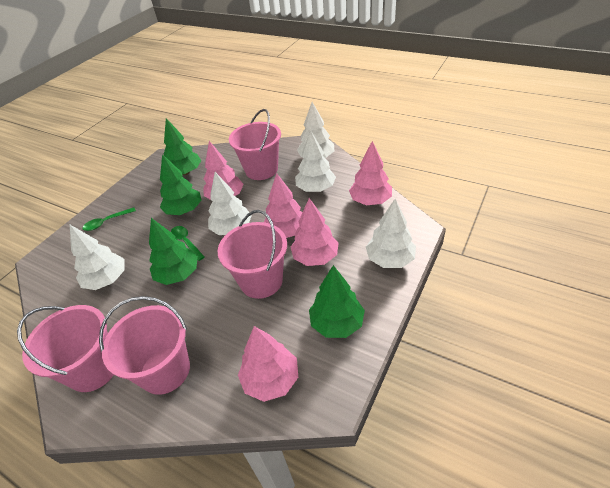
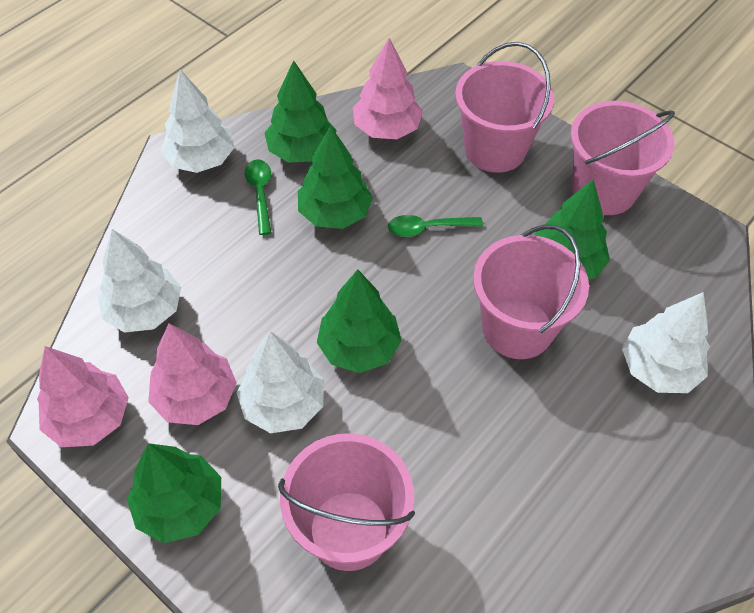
green tree: [149,218,198,285] [160,154,202,215] [163,118,201,175] [309,265,365,338] = 4 -> [127,443,221,543] [265,60,337,163] [298,125,373,229] [317,269,402,373] [535,179,610,280] = 5
pink tree: [203,141,243,199] [238,326,298,402] [264,173,303,238] [291,198,339,266] [349,141,392,205] = 5 -> [37,346,129,447] [148,323,237,425] [353,38,423,139] = 3
white tree: [70,225,124,290] [208,172,252,235] [295,131,336,192] [297,102,334,158] [366,199,416,268] = 5 -> [98,229,181,333] [161,70,234,173] [237,331,324,433] [622,292,710,393] = 4

